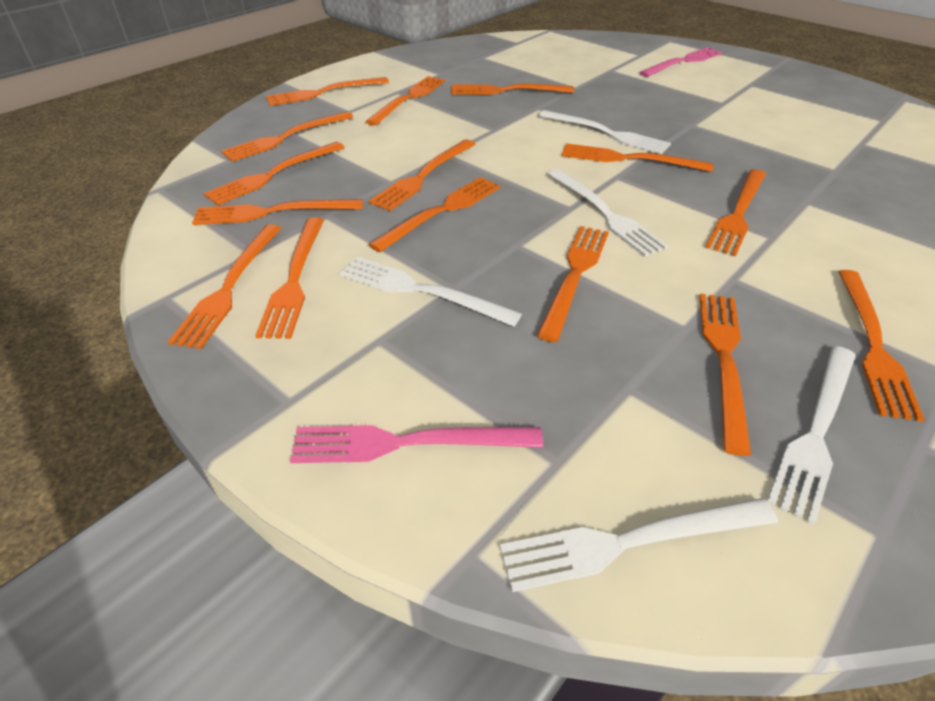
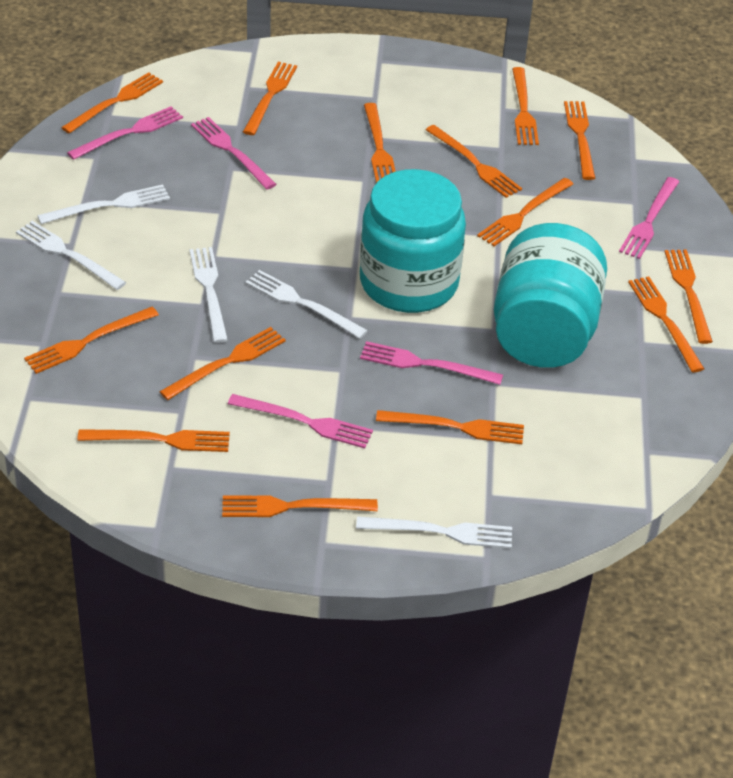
orange fork: [168,224,281,349] [192,199,363,225] [204,142,345,205] [221,111,353,162] [255,217,324,339] [266,77,389,106] [365,76,445,126] [368,139,475,211] [368,177,500,252] [451,83,574,95] [537,226,609,342] [562,143,713,172] [699,293,751,456] [705,169,766,256] [838,270,925,422] = 15 -> [24,307,159,374] [61,72,163,134] [77,429,230,452] [159,327,286,400] [222,495,378,517] [243,62,297,135] [364,103,396,183] [376,410,524,444] [426,125,522,198] [477,178,573,246] [512,67,539,145] [564,101,595,180] [628,276,704,373] [665,249,713,344] = 14
pink fork: [290,425,543,463] [639,47,722,77] = 2 -> [67,106,183,160] [191,117,277,189] [228,394,373,448] [360,341,503,385] [619,177,679,259] = 5
turquoise jar: none = 0 -> [360,169,466,313] [494,223,607,368] = 2

